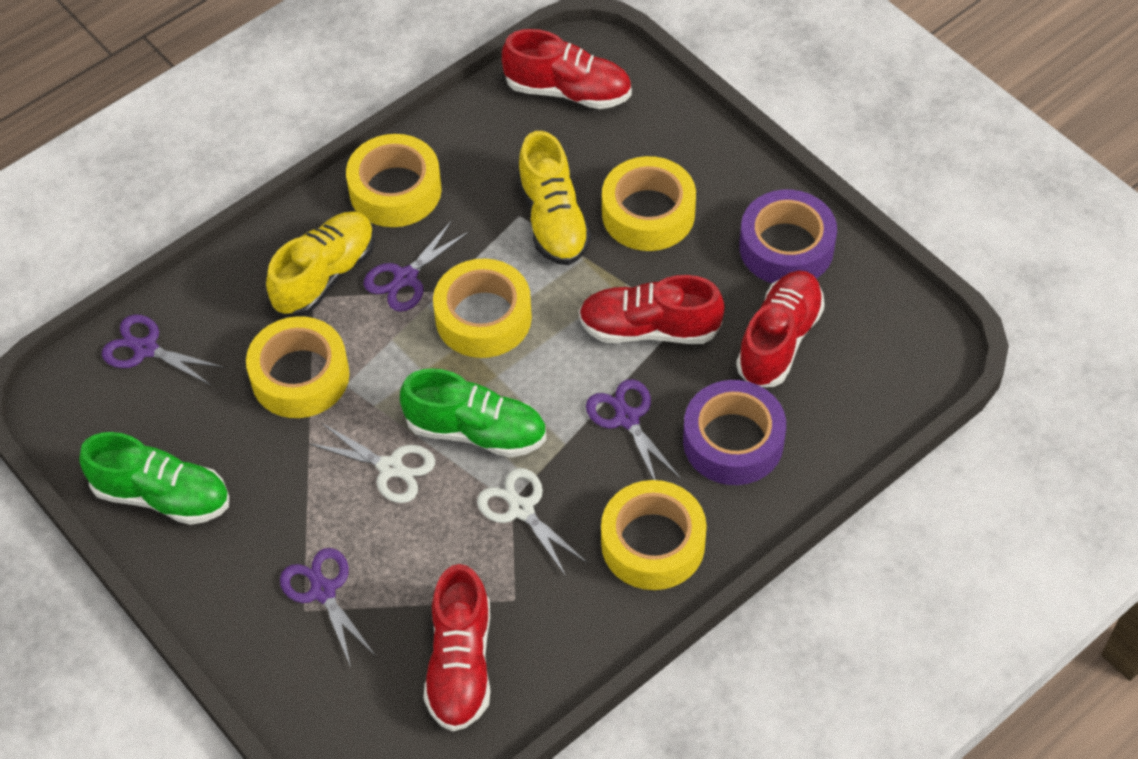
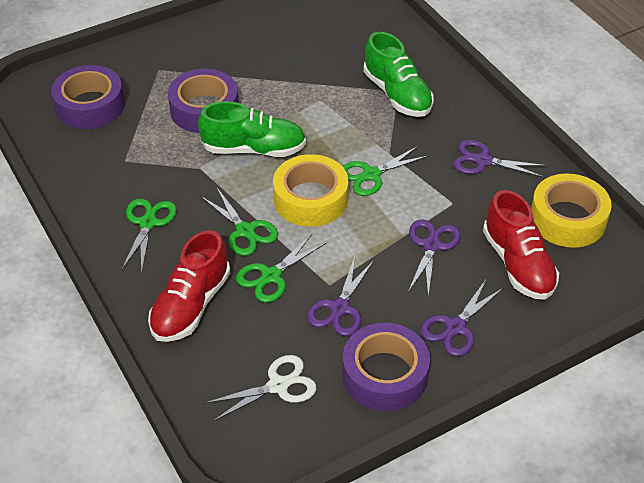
green scissors: none = 0 -> [121,198,177,273] [201,188,278,256] [236,233,327,303] [342,146,429,196] = 4
purple tape: [683,380,786,485] [739,190,837,283] = 2 -> [51,65,125,129] [168,69,239,133] [342,323,430,411] = 3
red shoe: [424,564,490,732] [502,29,632,109] [579,275,725,344] [736,270,825,387] = 4 -> [148,230,230,342] [483,190,559,300] = 2
white scissors: [308,423,435,503] [477,468,588,578] = 2 -> [205,355,316,421] = 1
yellow shoe: [266,211,375,317] [517,131,591,265] = 2 -> none = 0
yellow tape: [246,316,349,418] [346,134,442,227] [433,258,532,358] [601,480,707,590] [602,156,696,251] = 5 -> [273,154,348,227] [531,173,612,248] = 2

